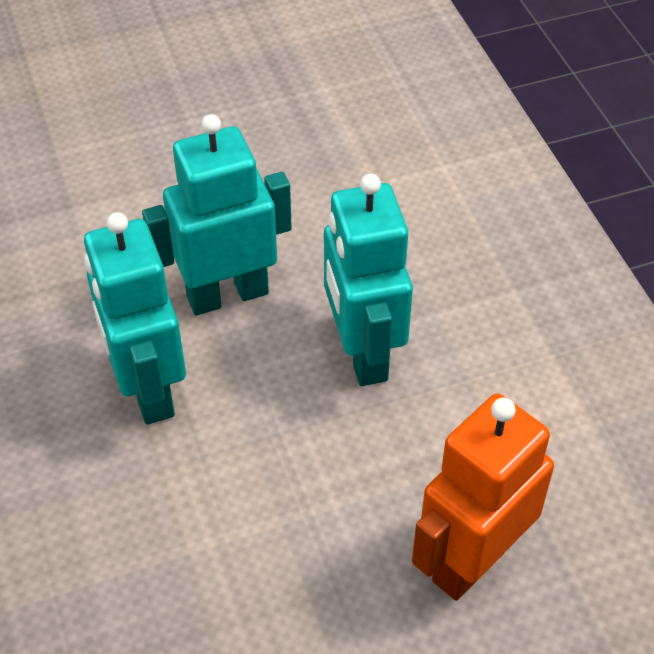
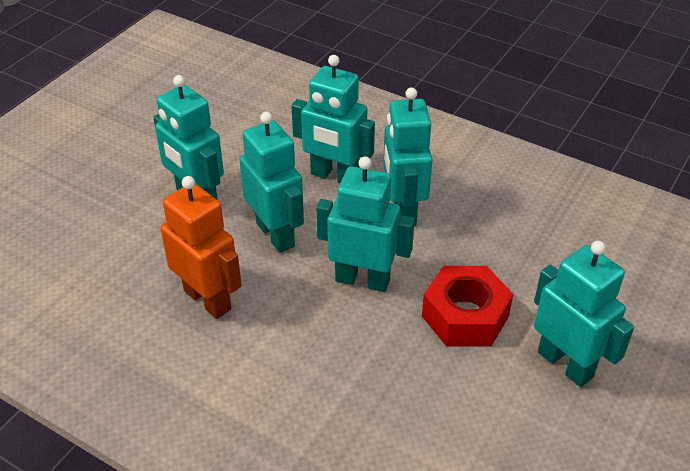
red nut: none = 0 -> [422,266,513,347] = 1
turquoise robot: [84,212,186,424] [142,114,292,315] [324,174,413,386] = 3 -> [153,75,224,200] [239,112,304,253] [291,55,375,183] [316,157,415,292] [383,87,432,226] [534,241,634,387] = 6

